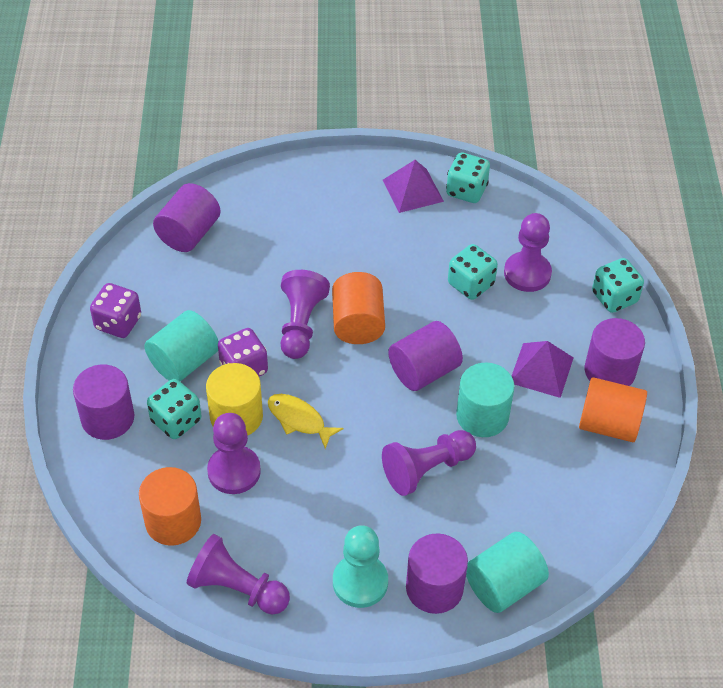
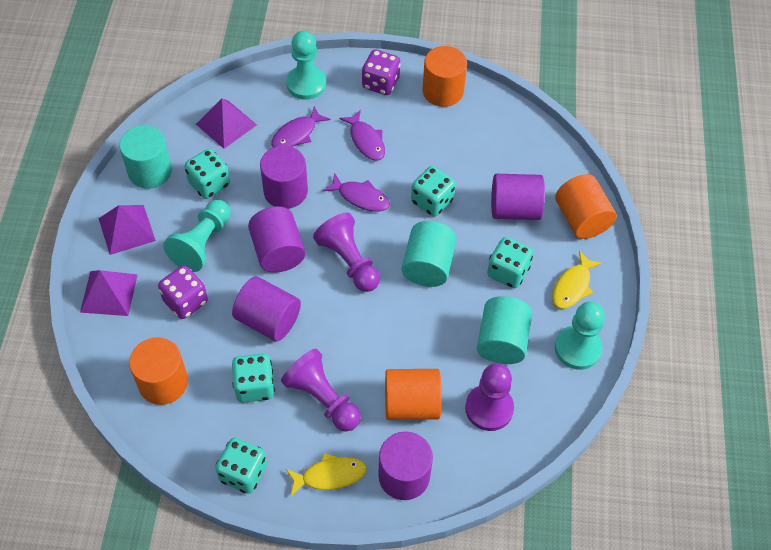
orange cylinder: [139,467,201,546] [332,272,385,344] [579,377,647,442] = 3 -> [129,337,188,405] [385,369,442,420] [422,46,467,107] [555,174,617,239] = 4
purple fish: none = 0 -> [271,106,330,148] [323,173,390,212] [339,110,385,161] = 3
purple pawn: [187,534,290,615] [207,413,261,494] [280,270,330,359] [382,430,476,496] [504,213,552,292] = 5 -> [281,349,361,431] [313,213,380,292] [465,363,514,431] = 3
purple pyramid: [383,160,444,213] [512,341,574,398] = 2 -> [80,270,138,316] [99,205,156,255] [196,98,257,149] = 3
turquoise dice: [147,379,201,439] [446,153,490,203] [448,244,498,300] [592,258,644,313] = 4 -> [184,149,230,199] [215,438,267,494] [232,354,275,403] [411,166,456,217] [487,237,533,288] = 5
turquoise pawn: [333,525,388,608] = 1 -> [163,200,231,272] [286,31,327,100] [555,302,605,370] = 3
yellow cylinder: [206,363,263,436] = 1 -> none = 0
yellow fish: [268,394,344,449] = 1 -> [286,453,367,497] [552,251,602,309] = 2

